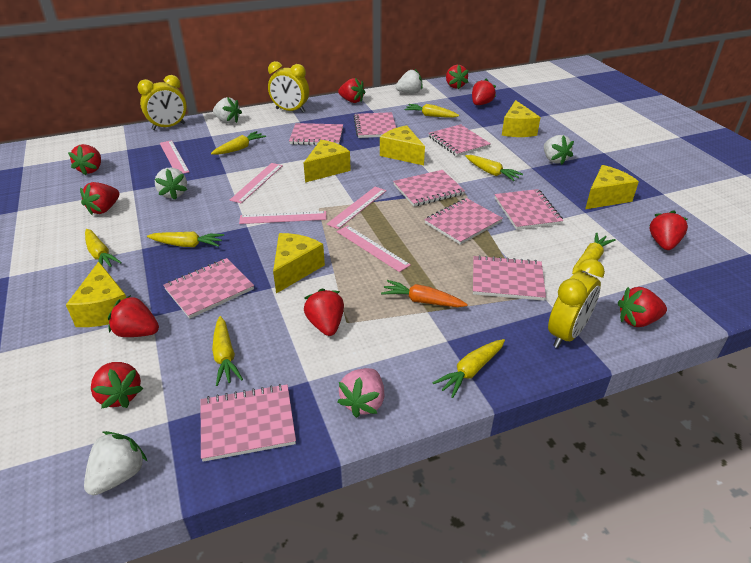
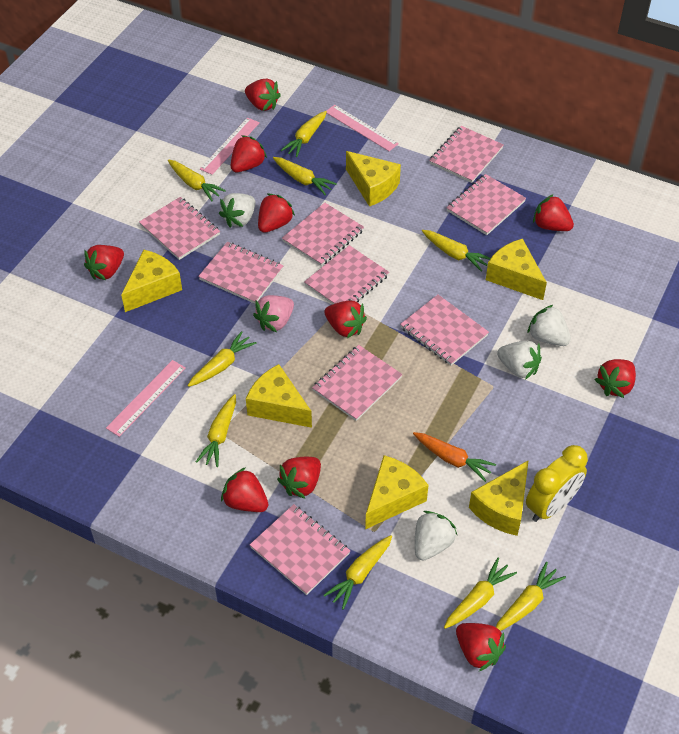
pink ruler: [160,140,189,174] [230,163,283,203] [239,211,327,224] [327,187,386,229] [337,225,411,272] = 5 -> [106,360,186,437] [200,117,260,175] [326,105,399,151] = 3
white strawberry: [84,431,147,495] [155,168,187,200] [213,97,242,124] [395,69,422,93] [544,135,574,165] = 5 -> [219,193,255,227] [415,511,457,561] [497,341,542,380] [527,305,571,346] = 4
yellow carrot: [85,229,122,267] [147,232,224,247] [211,131,266,155] [212,316,243,386] [404,104,459,118] [433,339,505,398] [465,155,523,181] [572,232,616,274] = 8 -> [168,159,226,201] [188,331,257,387] [196,394,236,467] [273,157,337,195] [281,111,327,157] [324,535,392,610] [422,230,491,272] [444,558,517,629] [496,562,566,631] = 9
yellow clock: [138,75,187,130] [268,61,309,113] [548,259,605,348] = 3 -> [526,445,588,522] = 1

